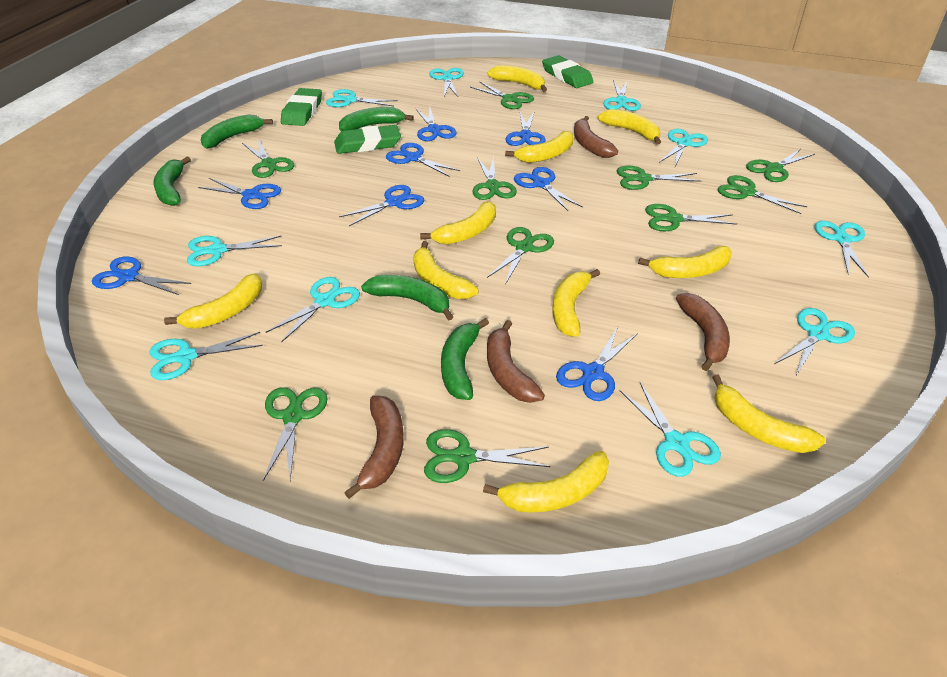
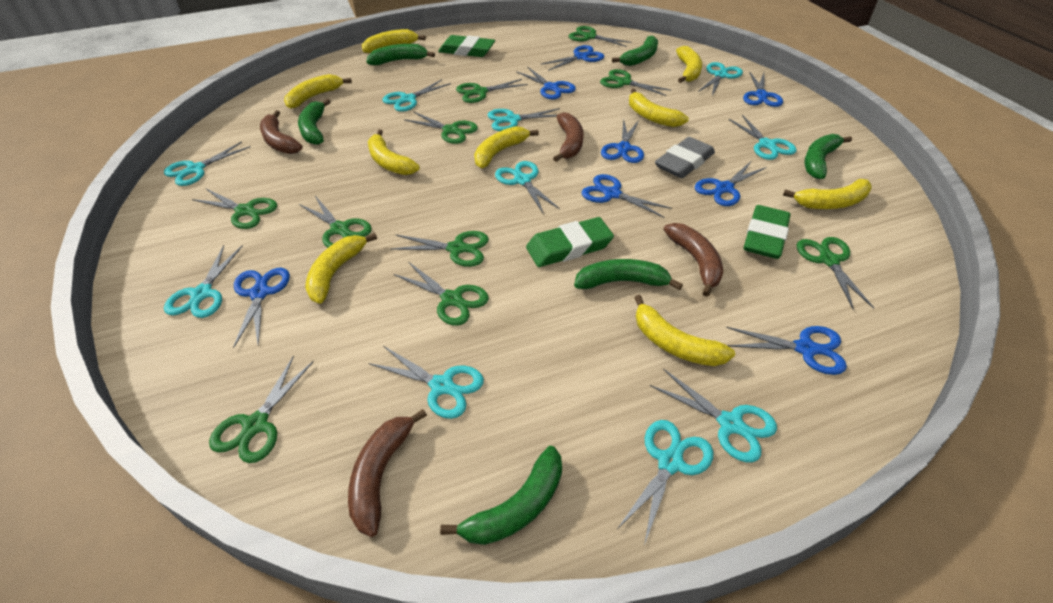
green banana: [154,156,191,206] [201,114,273,149] [339,107,414,131] [361,275,454,320] [441,318,489,400] = 5 -> [298,99,331,145] [366,44,435,65] [440,446,562,545] [574,259,683,290] [612,35,658,66] [804,134,852,179] = 6
grey eraser: none = 0 -> [655,137,715,178] = 1
yellow banana: [164,273,262,329] [413,241,479,299] [420,202,496,244] [483,451,609,513] [487,65,547,92] [505,131,573,163] [552,269,600,337] [598,109,661,144] [638,246,732,278] [712,375,826,453] = 10 -> [284,74,352,109] [305,233,377,304] [362,29,426,53] [368,130,420,175] [474,126,539,168] [629,88,689,127] [634,295,735,366] [676,46,702,83] [783,179,872,209] = 9

